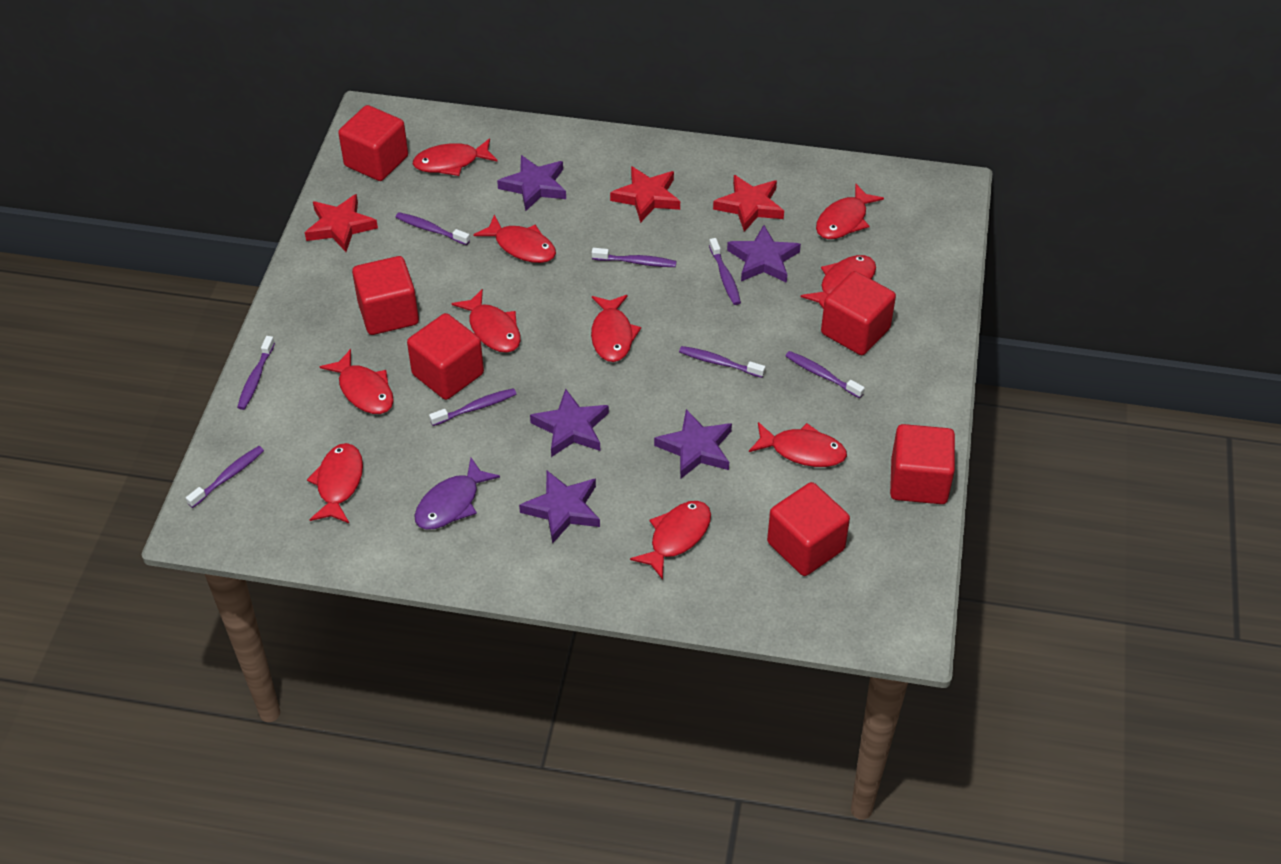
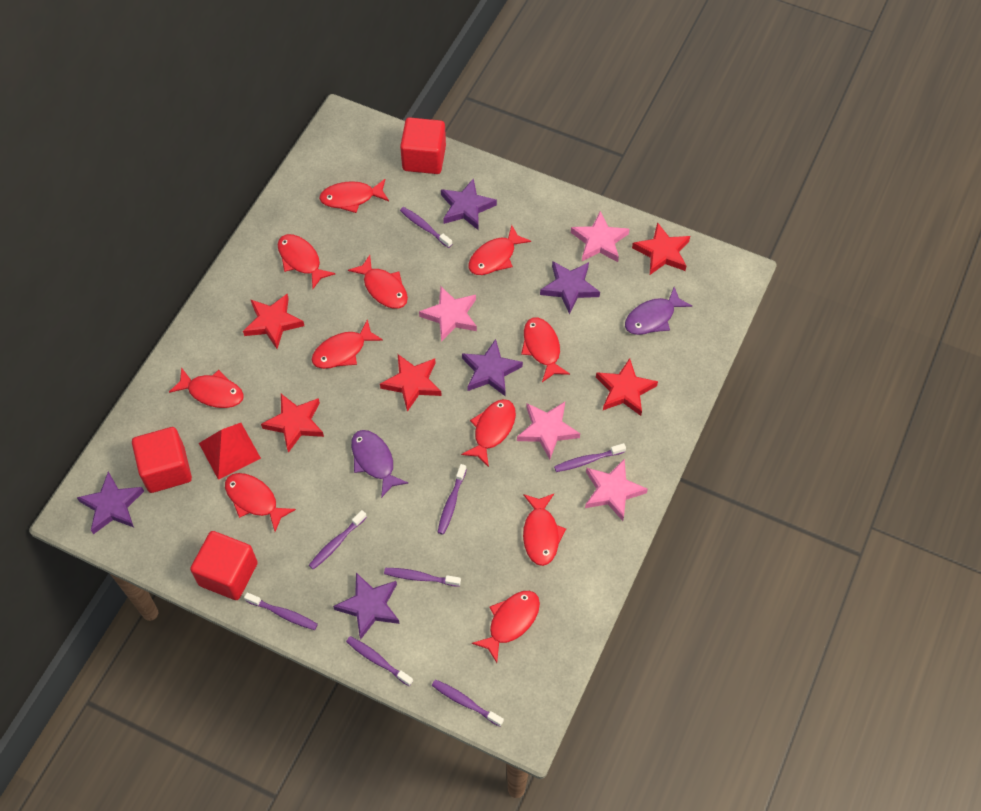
pink star: none = 0 -> [419,286,477,342] [517,402,580,459] [571,211,629,262] [585,458,648,521] = 4
purple fish: [414,458,500,530] = 1 -> [351,430,408,498] [625,287,692,335] = 2
red cube: [338,105,408,181] [352,256,419,335] [407,313,484,400] [767,482,850,576] [821,271,896,355] [890,424,955,504] = 6 -> [132,427,192,493] [190,531,258,600] [400,117,446,174] = 3
red fish: [307,443,363,523] [320,349,394,414] [413,138,498,176] [452,289,521,353] [473,215,556,263] [591,295,641,362] [630,501,711,580] [749,422,847,467] [801,255,876,309] [816,184,884,239] = 10 -> [169,367,244,408] [225,473,296,532] [277,234,335,289] [312,319,383,369] [319,179,389,213] [348,255,408,309] [461,399,516,467] [468,225,531,275] [472,591,540,663] [521,317,570,382] [523,494,566,566] = 11
red pyramid: none = 0 -> [199,423,261,480] = 1
red star: [305,194,378,252] [610,166,680,223] [713,175,784,232] = 3 -> [243,294,304,349] [261,394,324,453] [380,354,442,412] [596,358,658,416] [632,222,690,275] = 5

